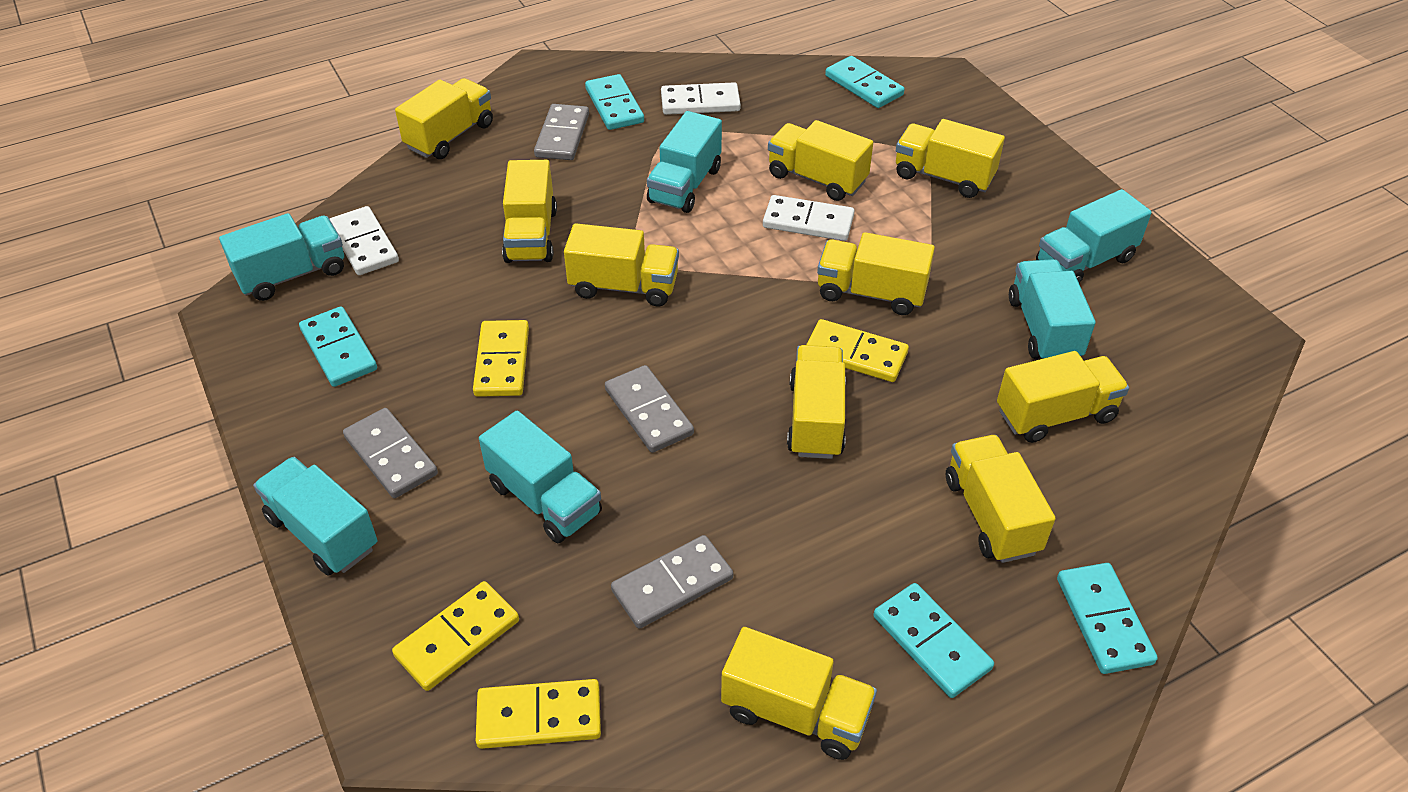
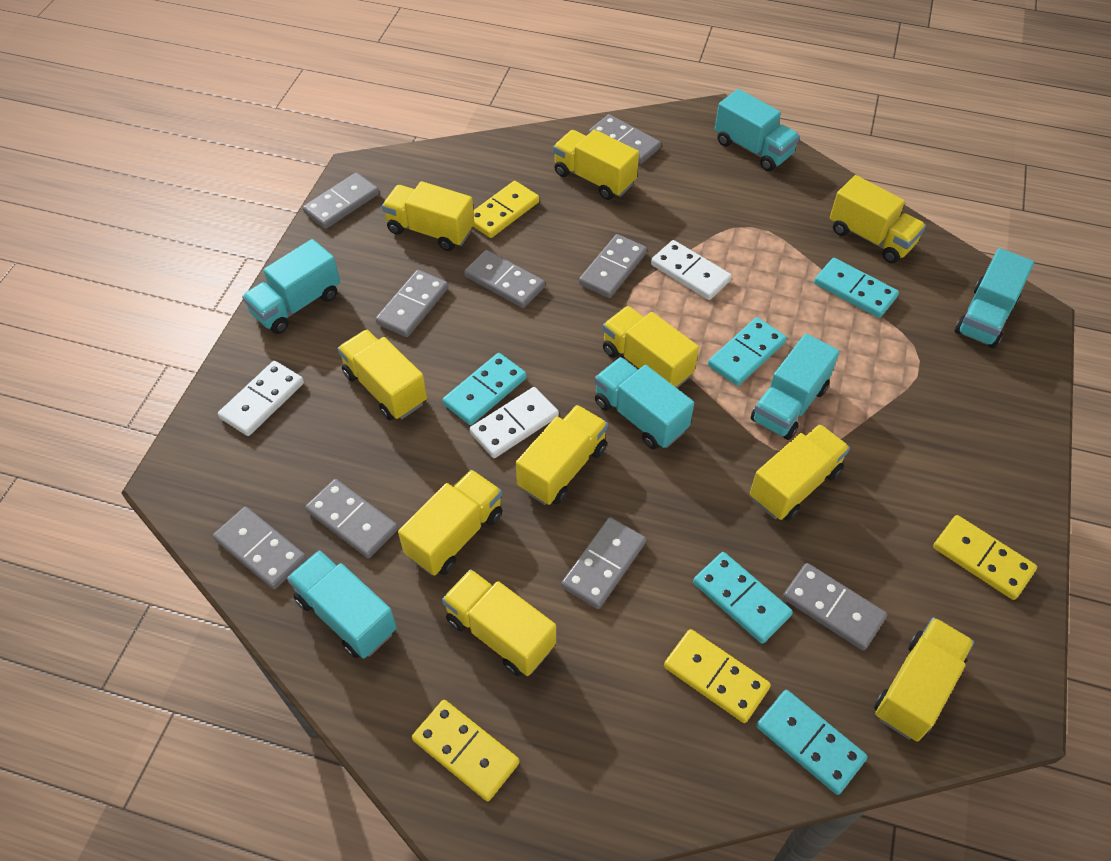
grey domino: [343,408,438,498] [534,104,589,160] [605,365,694,453] [611,535,733,629] = 4 -> [213,507,307,589] [303,172,379,229] [305,479,398,559] [375,270,448,337] [464,250,545,308] [561,517,646,609] [579,234,647,298] [589,114,661,164] [783,563,887,651] = 9

